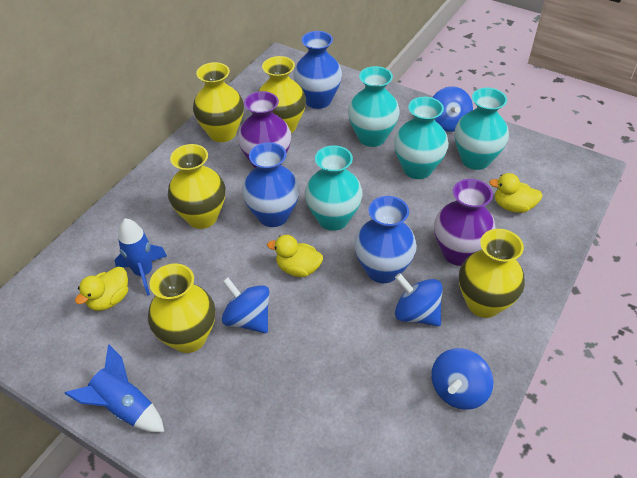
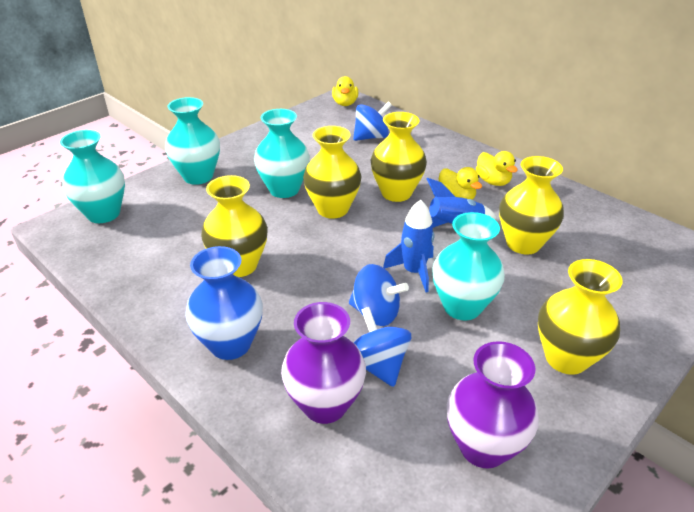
blue spinning top: [222,278,270,333] [395,273,443,326] [431,348,494,410] [433,86,473,132] = 4 -> [349,264,409,326] [353,101,392,141] [354,307,411,387] = 3
blue vase: [242,142,300,227] [294,31,342,109] [354,196,417,283] = 3 -> [185,246,263,360] = 1

